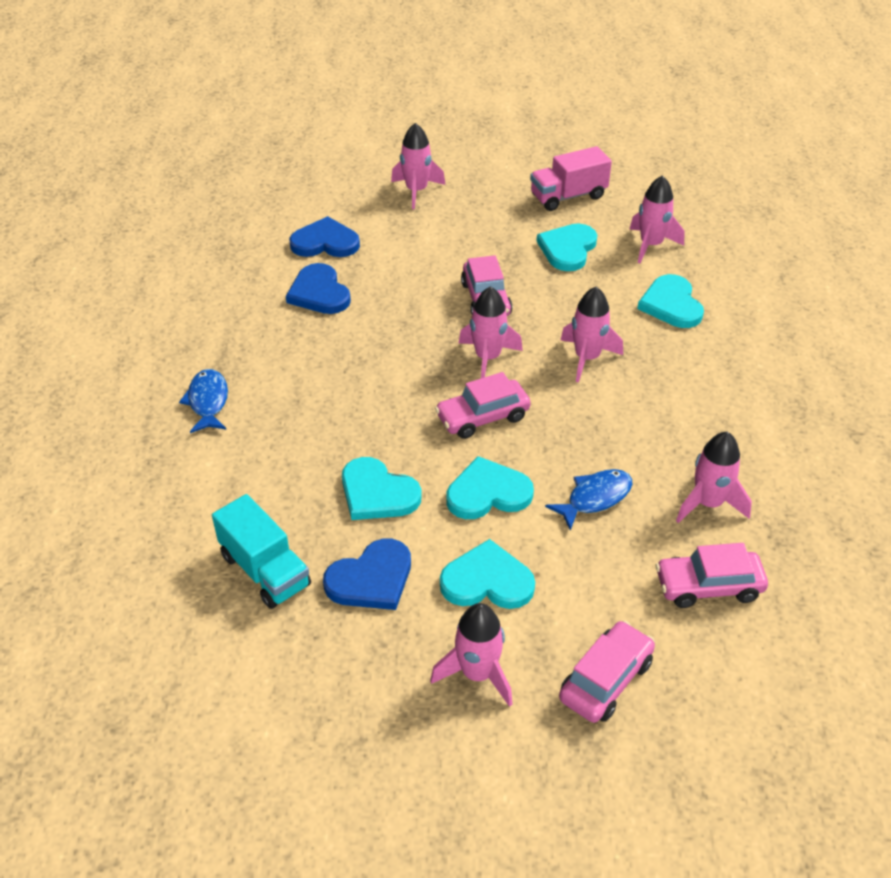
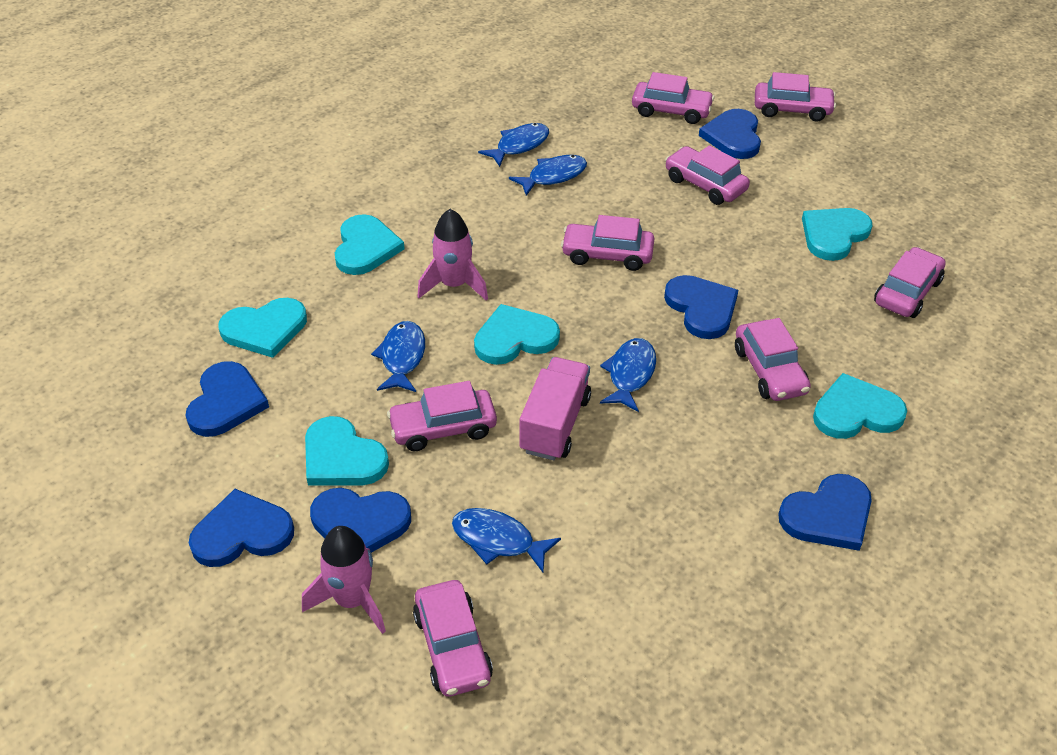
blue fish: [179,369,228,433] [545,469,632,531] = 2 -> [371,321,425,392] [452,508,561,572] [478,123,549,167] [509,155,587,196] [600,338,656,412] = 5
blue heart: [286,263,351,314] [289,216,360,257] [323,539,411,610] = 3 -> [185,361,269,437] [189,489,294,567] [310,488,411,553] [664,275,738,339] [699,109,761,159] [778,474,872,551] = 6
pink car: [435,372,531,439] [461,255,512,316] [559,621,655,723] [656,543,768,608] = 4 -> [387,381,497,451] [413,580,493,697] [561,215,654,271] [632,72,715,124] [665,145,750,205] [735,318,811,401] [755,72,836,122] [874,247,946,318] = 8
pink rocket: [391,123,446,209] [430,603,512,707] [459,286,523,378] [561,287,623,382] [629,175,685,263] [676,432,752,523] = 6 -> [302,526,386,634] [417,209,488,301] = 2
turquoise heart: [342,457,422,520] [440,539,535,609] [446,456,534,519] [536,224,597,271] [637,274,704,328] = 5 -> [218,298,307,358] [305,416,389,486] [335,214,405,275] [474,304,560,365] [802,208,873,261] [813,373,907,439] = 6
turquoise truck: [212,494,311,609] = 1 -> none = 0

